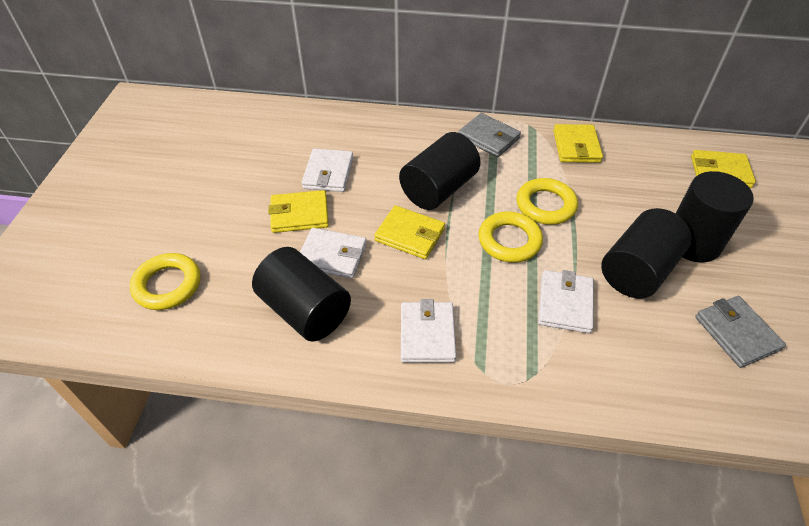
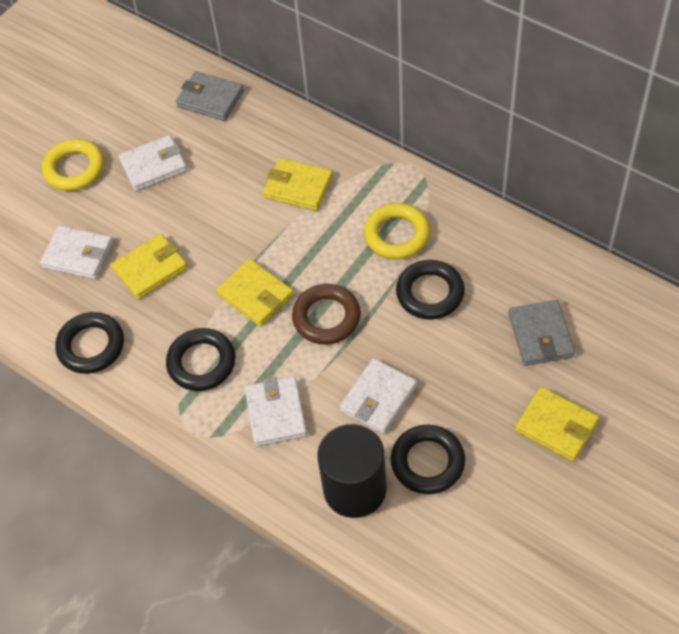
black cylinder: [252,247,351,342] [399,132,481,210] [601,208,692,299] [676,171,754,262] = 4 -> [318,424,387,518] = 1
black ring: none = 0 -> [55,312,124,374] [166,328,236,391] [391,425,465,494] [396,260,465,320] = 4
brown ring: none = 0 -> [292,284,361,345] = 1
yellow ring: [130,253,200,310] [478,212,543,263] [517,178,578,225] = 3 -> [42,139,104,191] [364,203,430,260] = 2

